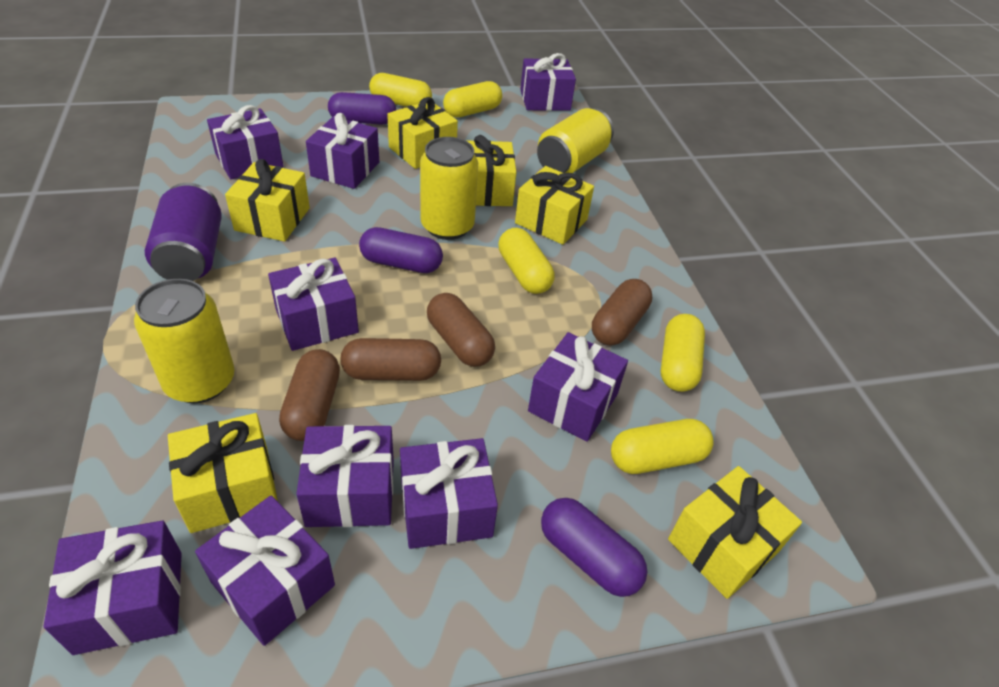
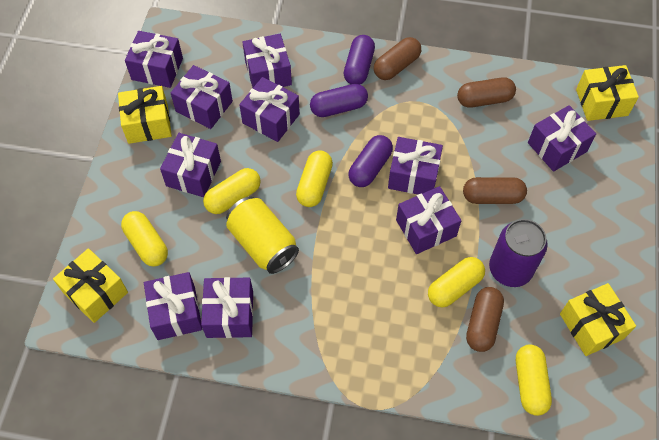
purple gift: [44,521,182,655] [195,495,335,646] [207,105,283,179] [268,258,359,351] [296,425,394,527] [306,113,379,189] [400,438,498,549] [520,53,576,111] [528,332,628,442] = 9 -> [125,31,183,88] [144,272,202,340] [160,133,221,197] [171,65,233,129] [201,277,253,338] [239,77,300,142] [242,34,292,88] [388,137,443,194] [396,186,461,254] [528,105,596,172] = 10
yellow can: [134,279,235,403] [420,137,478,240] [537,108,614,173] = 3 -> [226,196,299,274] = 1
yellow gift: [168,413,278,533] [225,159,310,242] [387,97,458,169] [465,135,517,206] [515,166,594,245] [668,466,802,599] = 6 -> [53,248,128,323] [118,86,172,144] [560,283,636,356] [576,65,639,121] = 4

